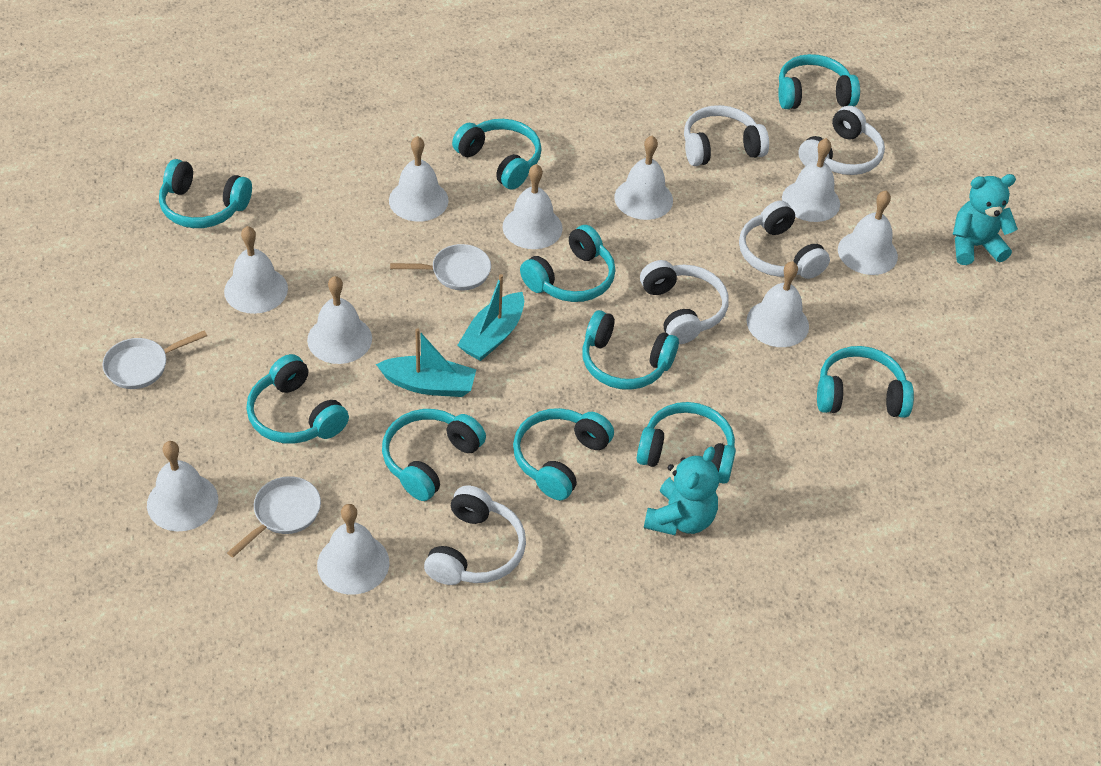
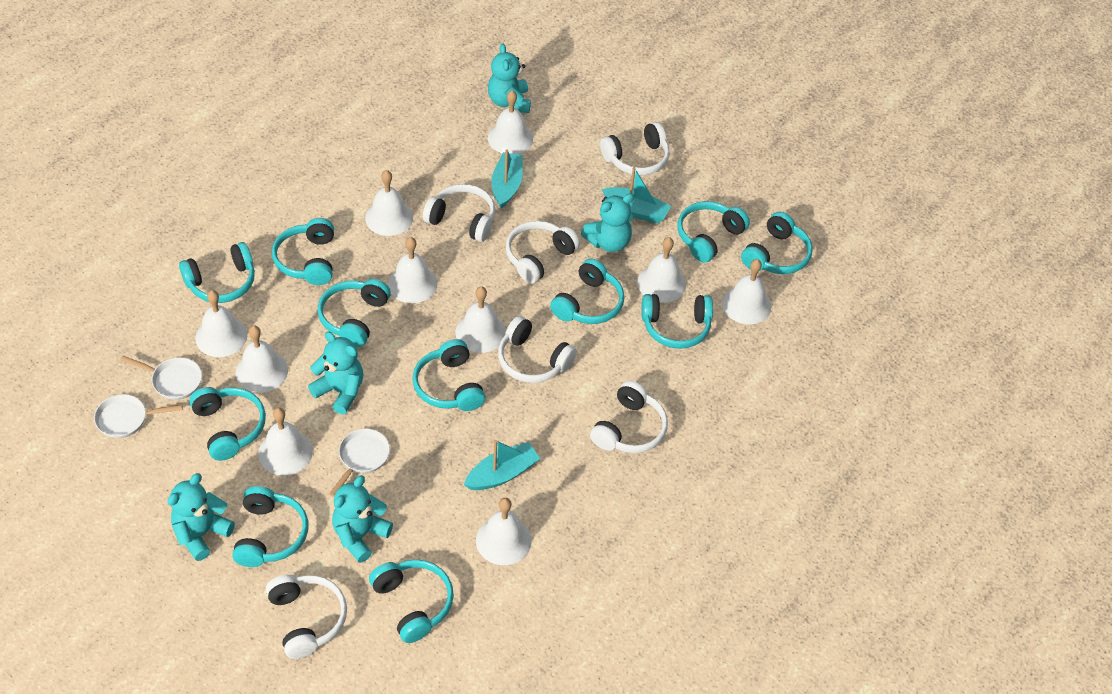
turquoise boat: [376,328,476,397] [457,274,524,361] = 2 -> [464,440,541,490] [491,149,523,209] [602,167,671,224] = 3
turquoise headphones: [159,159,252,228] [246,354,349,444] [382,409,486,501] [452,119,542,190] [513,408,614,500] [520,225,615,302] [582,310,679,390] [637,402,736,484] [778,54,860,109] [817,346,914,418] = 10 -> [179,242,255,303] [190,387,266,461] [232,486,308,567] [272,218,334,285] [318,279,391,347] [369,560,454,643] [412,339,485,411] [550,258,625,324] [641,294,713,349] [677,201,750,263] [741,212,813,274] = 11
turquoise teddy bear: [644,447,719,535] [953,174,1018,265] = 2 -> [167,473,235,561] [308,332,363,415] [332,475,393,563] [488,43,531,113] [581,194,634,252] = 5
white headphones: [424,485,526,585] [640,260,729,344] [684,105,769,166] [739,200,830,279] [798,106,885,175] = 5 -> [266,575,347,659] [423,184,495,242] [498,316,577,383] [506,221,580,284] [590,381,668,453] [600,122,670,176] = 6

